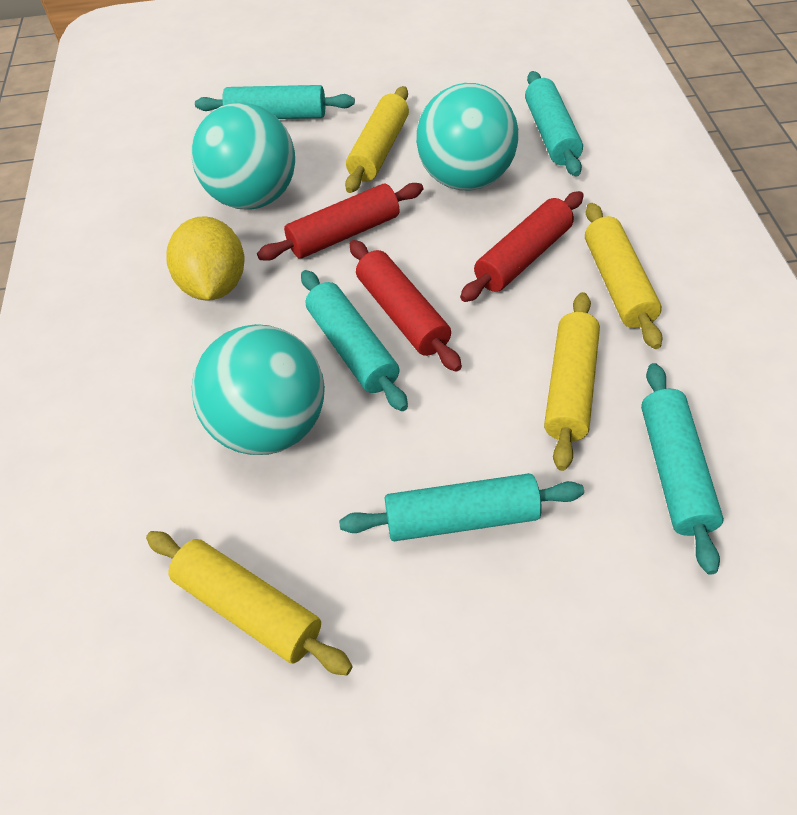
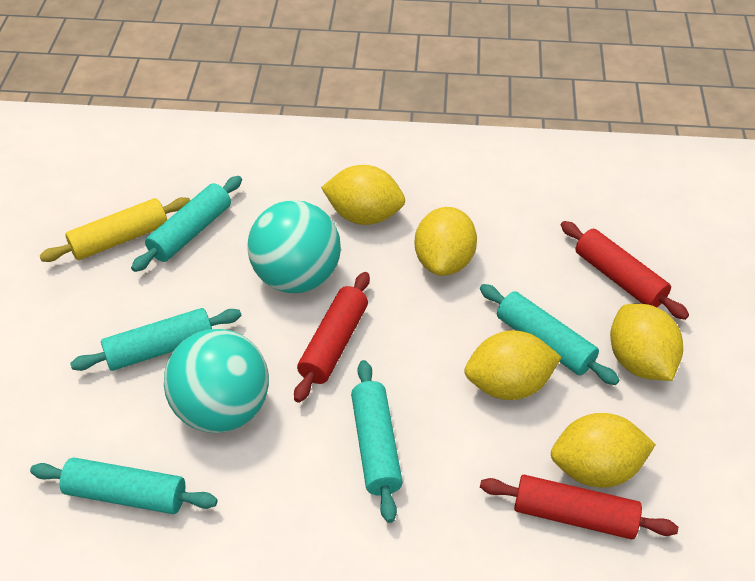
turquoise ball: [191,103,295,209] [192,324,325,455] [416,83,518,190] = 3 -> [164,329,269,433] [247,200,341,293] = 2
yellow lemon: [166,216,244,301] = 1 -> [321,165,405,225] [415,207,477,276] [464,330,562,400] [551,413,656,488] [610,304,683,381] = 5
yellow rolling pin: [146,531,353,675] [345,86,409,193] [544,292,600,471] [585,203,662,349] = 4 -> [40,197,190,262] = 1

